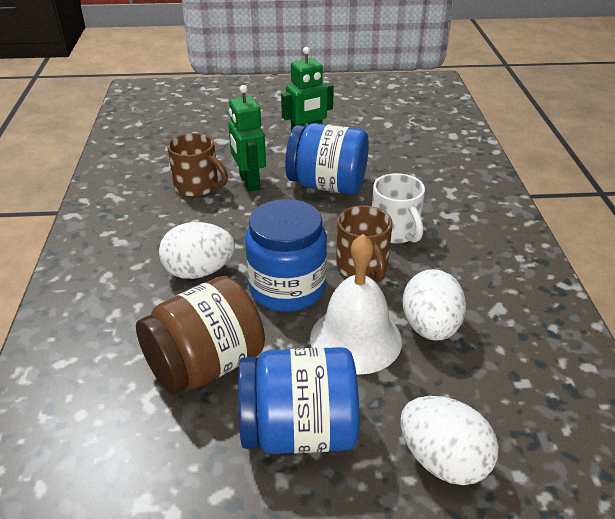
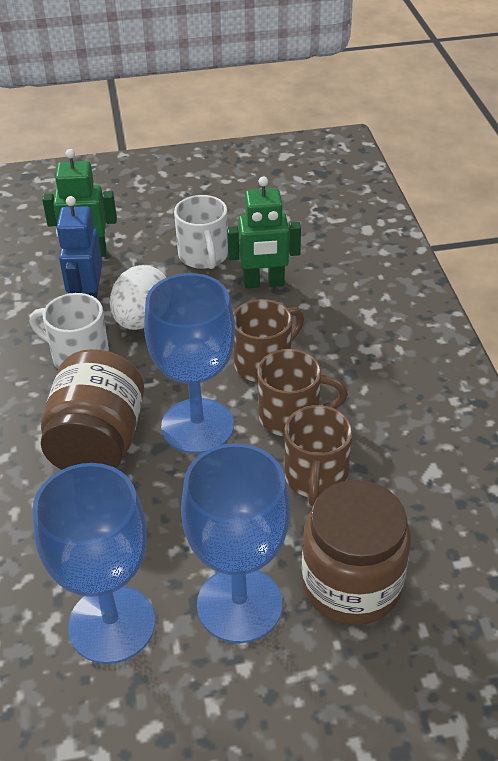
blue goblet: none = 0 -> [33,463,155,664] [144,273,235,454] [181,443,290,643] = 3
blue jar: [238,347,359,454] [245,199,327,312] [285,123,369,194] = 3 -> none = 0
blue robot: none = 0 -> [56,196,102,298] = 1
brown jar: [136,276,265,394] = 1 -> [41,349,144,470] [301,480,411,625] = 2
brown mug: [167,133,228,197] [336,205,393,282] = 2 -> [233,299,304,382] [257,349,348,436] [284,405,353,506] = 3
white bell: [310,234,402,375] = 1 -> none = 0
white egg: [159,222,235,279] [401,396,499,485] [402,269,466,341] = 3 -> [110,265,166,330] = 1
white mug: [372,173,425,243] = 1 -> [30,293,109,369] [174,195,228,269] = 2

